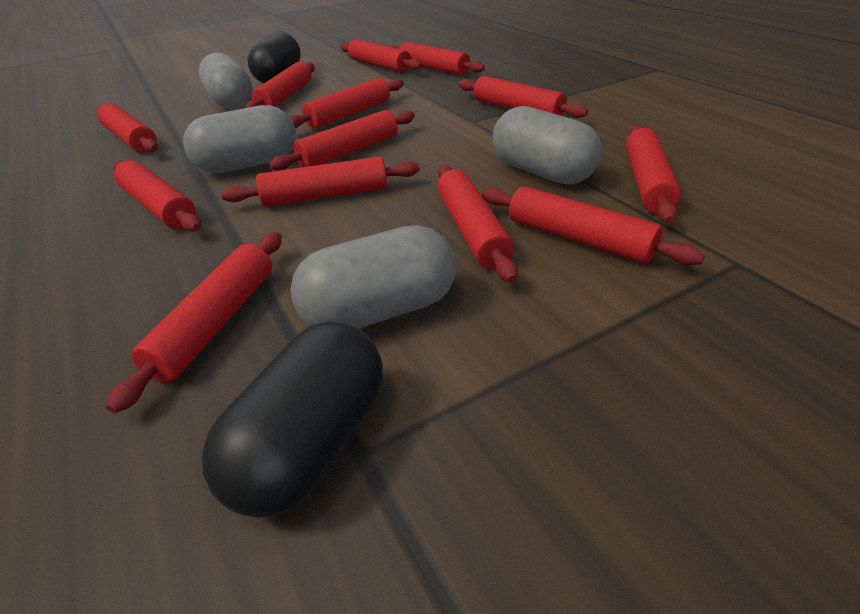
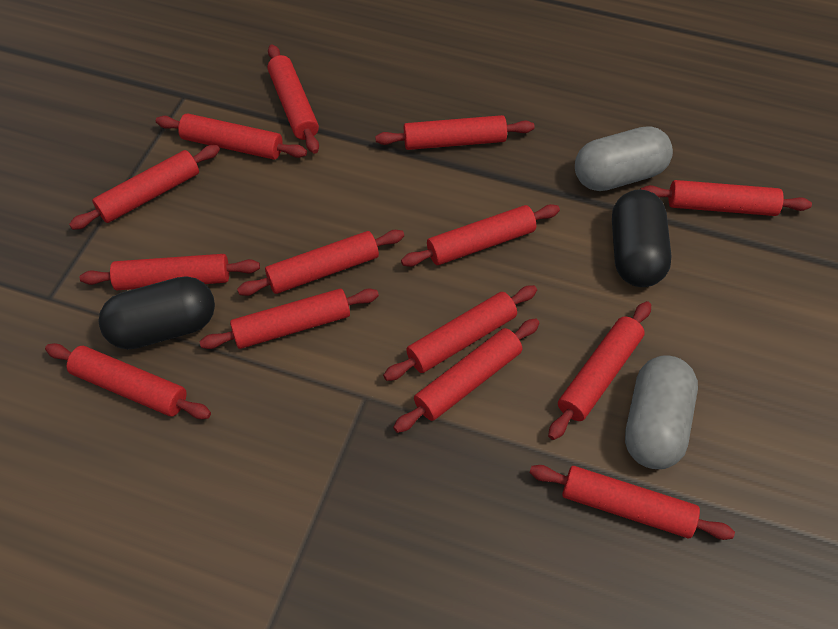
grey capsule: [183,105,296,173] [199,53,253,109] [291,225,456,329] [493,106,602,185] = 4 -> [575,126,673,191] [625,356,698,469] = 2
red rolling pin: [97,103,158,153] [106,232,282,413] [113,160,201,232] [221,157,420,207] [246,62,315,108] [269,110,415,171] [289,78,404,129] [340,39,422,73] [390,42,485,76] [437,165,518,283] [458,76,588,118] [481,186,705,266] [625,125,681,223] = 13 -> [45,343,211,419] [69,145,220,230] [80,254,260,290] [156,113,307,160] [199,289,379,349] [237,230,404,296] [267,44,319,154] [375,115,535,150] [383,285,537,381] [393,318,539,433] [401,204,560,267] [530,465,735,540] [548,301,651,440] [641,180,812,216] = 14

